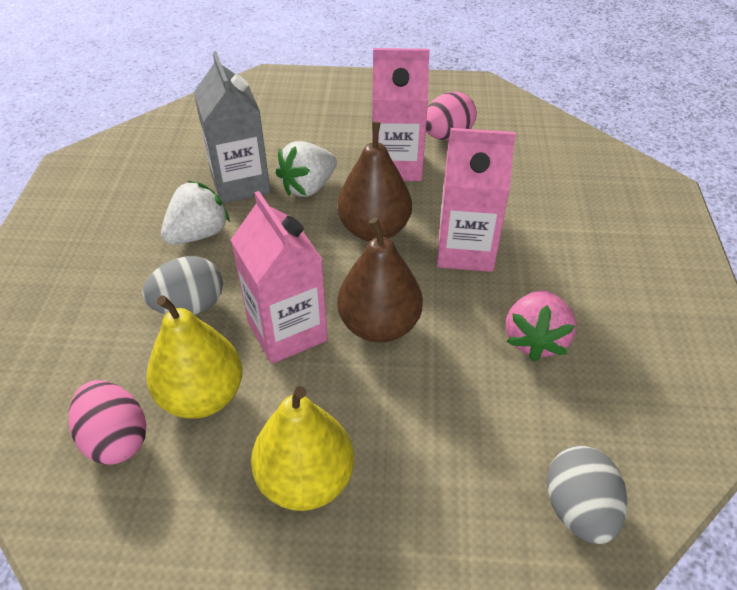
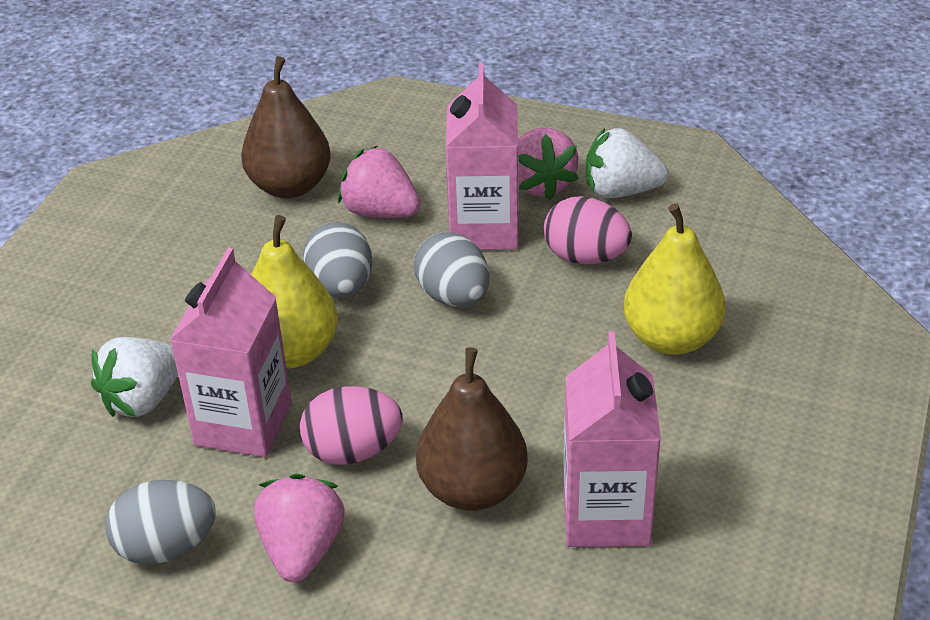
grey carton: [194,52,271,203] = 1 -> none = 0
grey egg: [142,256,223,315] [547,446,627,544] = 2 -> [105,480,216,565] [303,222,372,298] [414,232,489,307] = 3
pink strawberry: [506,290,576,361] = 1 -> [254,474,345,582] [338,146,421,218] [518,128,579,200] = 3

